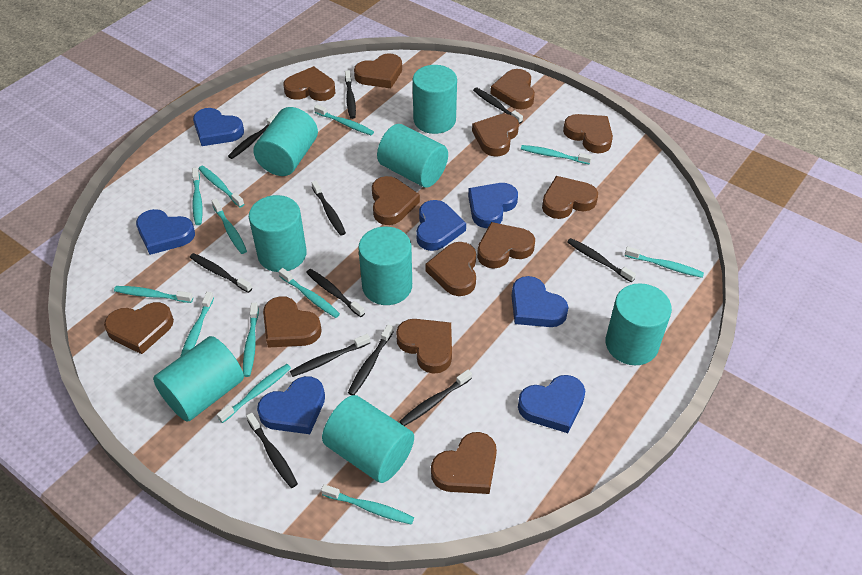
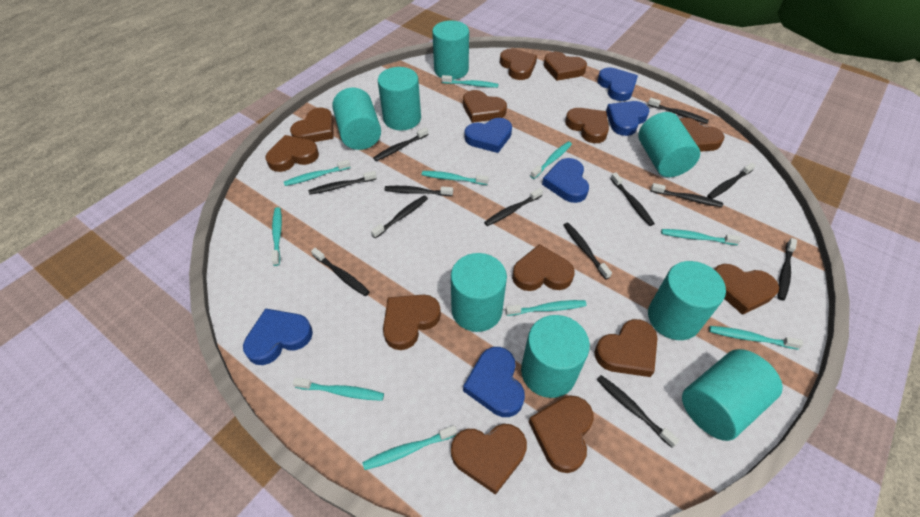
black toothbrush: [190,253,252,293] [228,114,276,159] [246,413,298,488] [290,334,370,377] [306,269,365,317] [311,181,346,236] [345,70,356,119] [348,324,394,395] [399,370,472,426] [473,87,523,124] [567,238,636,282] = 11 -> [308,171,377,195] [311,248,369,296] [371,195,428,239] [373,127,429,161] [384,186,453,196] [484,188,543,226] [563,223,612,279] [597,375,680,448] [610,172,655,226] [648,98,709,124] [651,183,723,207] [707,163,756,199] [778,238,797,301] = 13
blue heart: [136,209,195,255] [193,108,244,146] [257,376,325,434] [416,200,466,251] [468,183,518,228] [512,276,569,327] [518,375,585,433] = 7 -> [243,308,313,365] [463,347,525,417] [465,118,512,153] [542,158,589,203] [597,67,638,101] [606,101,649,136] = 6
turquoise toothbrush: [114,286,193,303] [180,292,214,357] [192,167,202,225] [198,166,244,207] [212,199,247,254] [217,364,291,423] [243,303,259,377] [279,268,340,318] [314,105,374,135] [321,484,414,525] [521,145,592,165] [625,246,704,278] = 12 -> [271,207,282,266] [284,160,351,186] [293,378,384,401] [363,425,457,470] [422,171,489,185] [442,75,499,88] [506,300,587,316] [530,142,572,179] [661,229,741,245] [709,326,803,350] = 10

